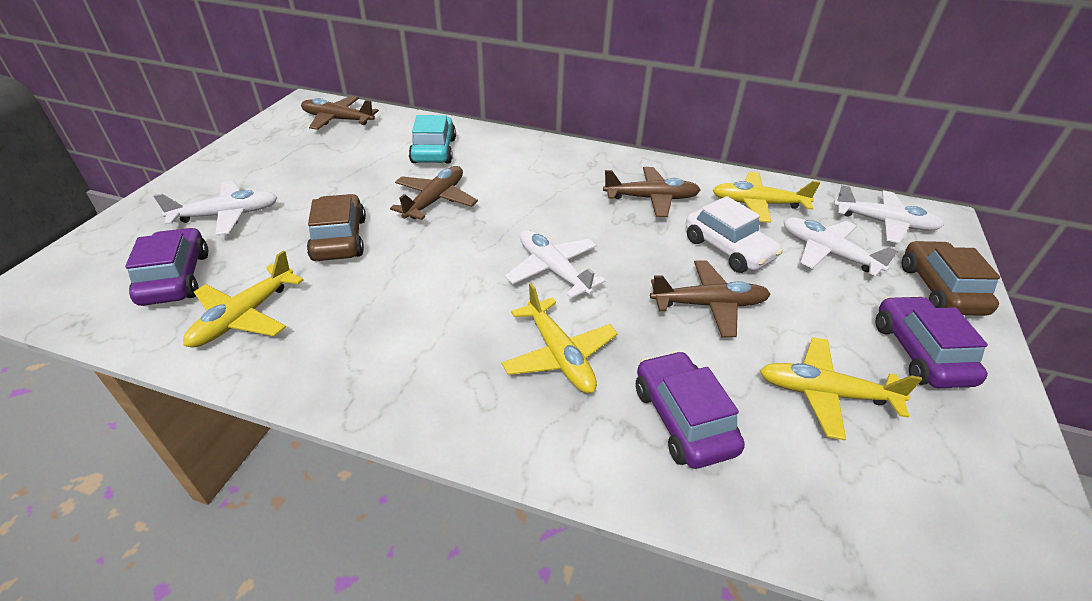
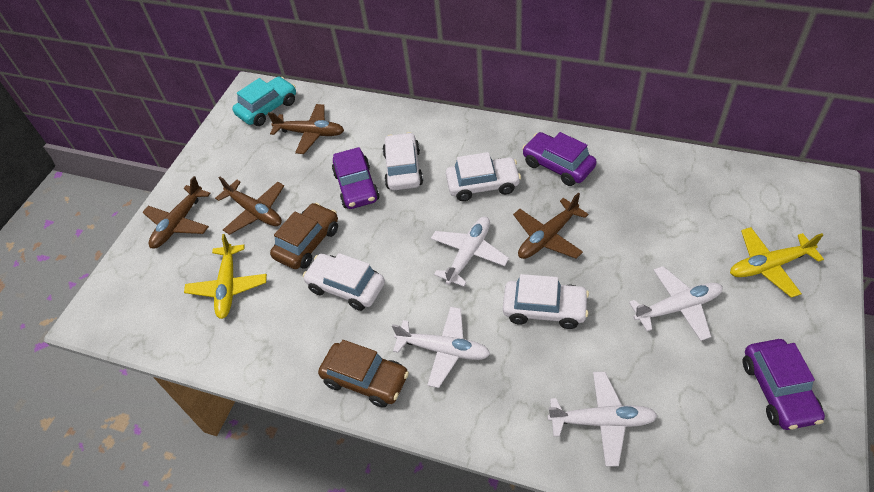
white car: [686,196,783,273] = 1 -> [303,253,385,311] [383,132,423,190] [446,152,521,201] [503,274,589,329] = 4
yellow plane: [183,250,303,348] [502,283,618,393] [713,172,820,223] [760,337,922,441] = 4 -> [184,234,267,319] [730,227,824,298] = 2

